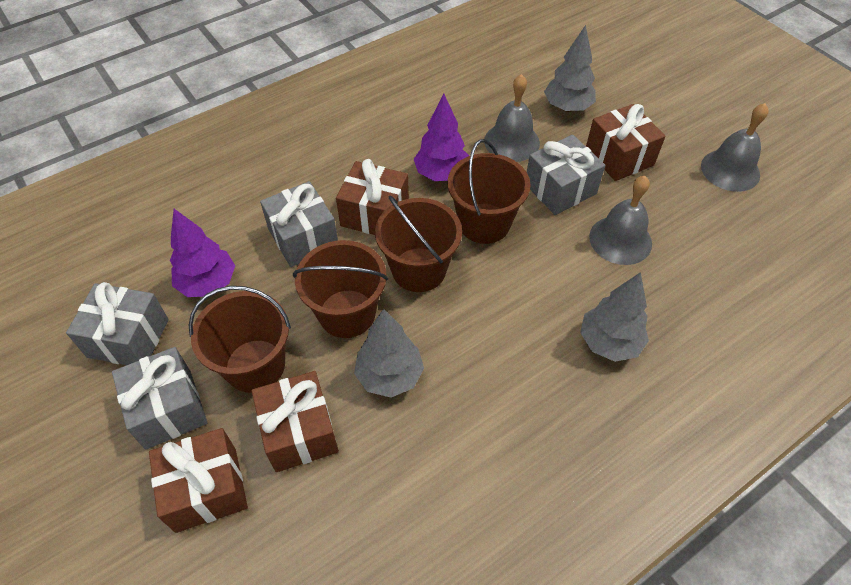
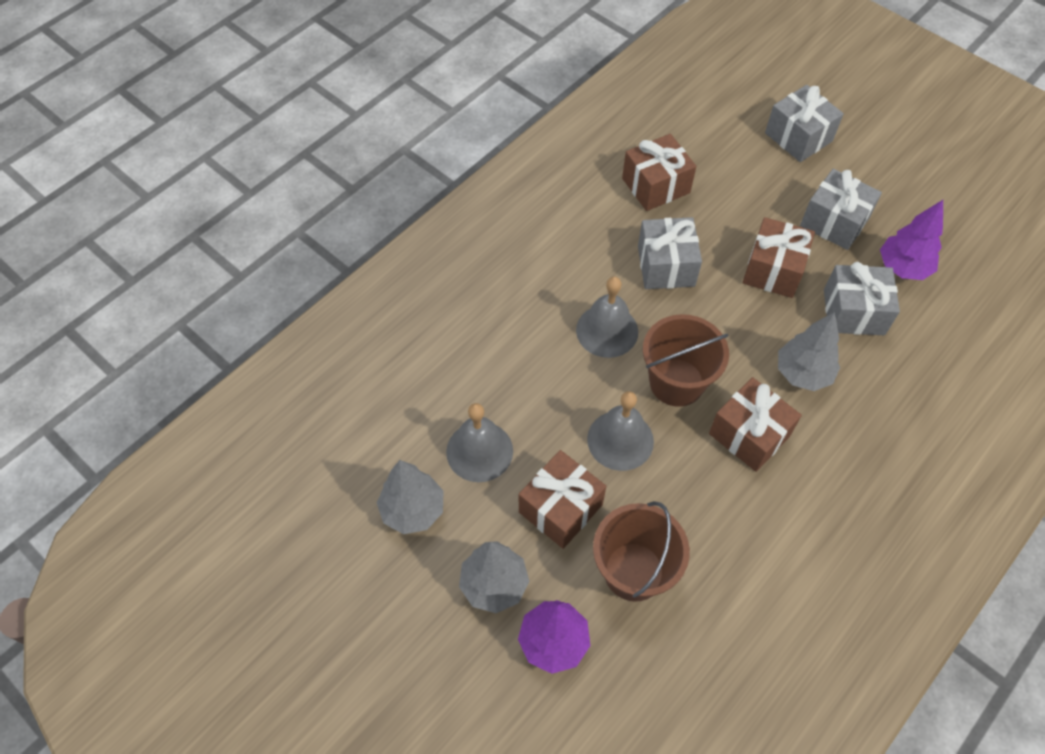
brown bucket: [189,286,291,393] [293,240,388,338] [375,195,462,292] [447,139,531,244] = 4 -> [593,501,690,602] [643,314,729,407] = 2

